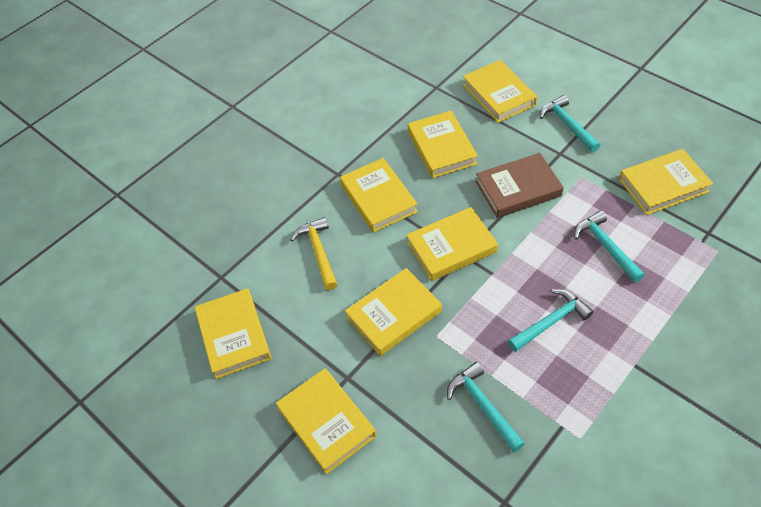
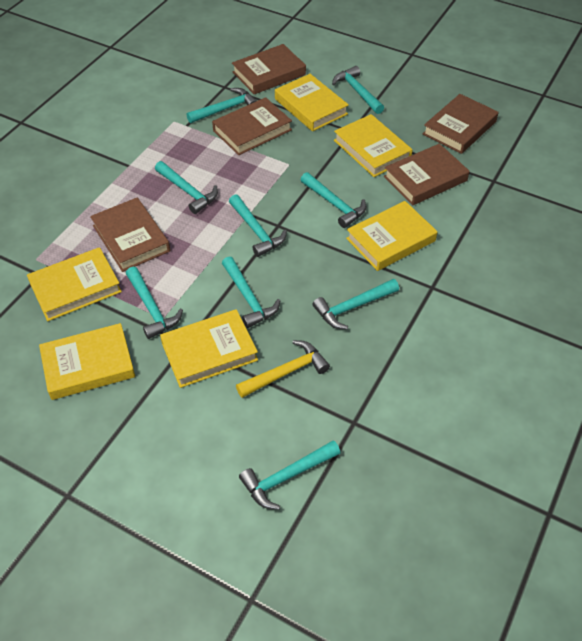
brown book: [476,153,564,218] = 1 -> [90,198,170,272] [212,97,292,155] [232,44,306,94] [384,144,470,206] [423,94,498,154] = 5
turquoise hammer: [447,362,525,453] [508,289,594,352] [540,95,600,152] [574,210,645,282] = 4 -> [126,267,183,339] [155,161,218,214] [187,88,257,123] [222,257,281,328] [229,194,287,257] [239,440,340,510] [300,172,366,228] [312,279,399,329] [332,66,384,114] = 9
yellow book: [195,288,271,379] [276,368,376,474] [340,158,418,233] [345,268,442,356] [406,207,498,281] [408,111,478,178] [462,60,537,123] [619,149,713,215] = 8 -> [27,247,122,321] [39,323,135,400] [160,309,258,388] [275,74,349,131] [334,114,413,177] [346,201,437,271] = 6

